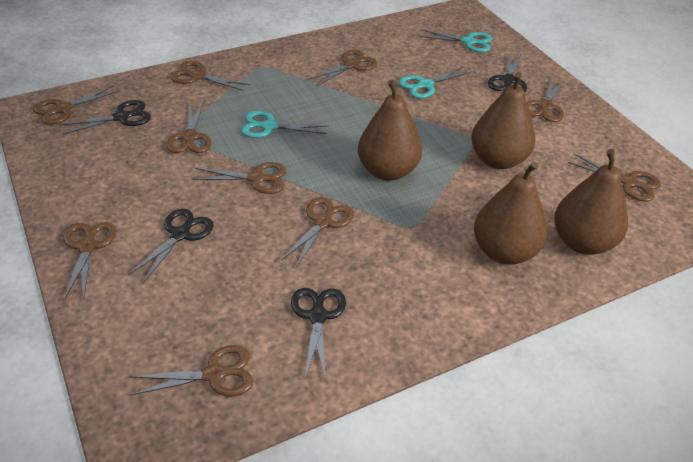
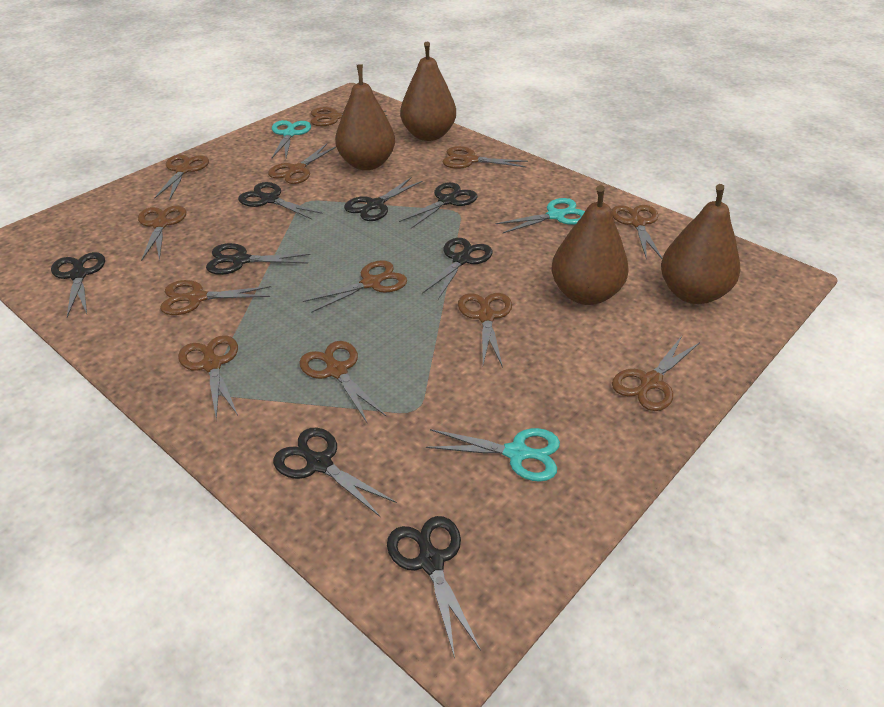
black scissors: [60,100,151,134] [129,209,214,283] [291,288,346,379] [488,53,527,93] = 4 -> [51,252,105,317] [206,243,311,275] [238,182,323,219] [273,428,397,517] [344,178,422,221] [387,516,481,658] [399,182,477,229] [422,238,493,299] = 8
brown scissors: [33,85,120,125] [63,222,116,300] [129,345,253,397] [166,100,211,153] [170,61,250,91] [192,162,286,194] [281,197,354,268] [308,50,377,86] [527,79,565,122] [568,153,661,202] = 10 -> [138,206,186,261] [154,155,209,201] [160,280,271,315] [178,335,238,420] [268,144,336,184] [299,341,386,424] [303,260,407,313] [311,107,387,126] [443,146,528,169] [458,293,512,368] [611,205,663,259] [612,336,700,411] = 12

